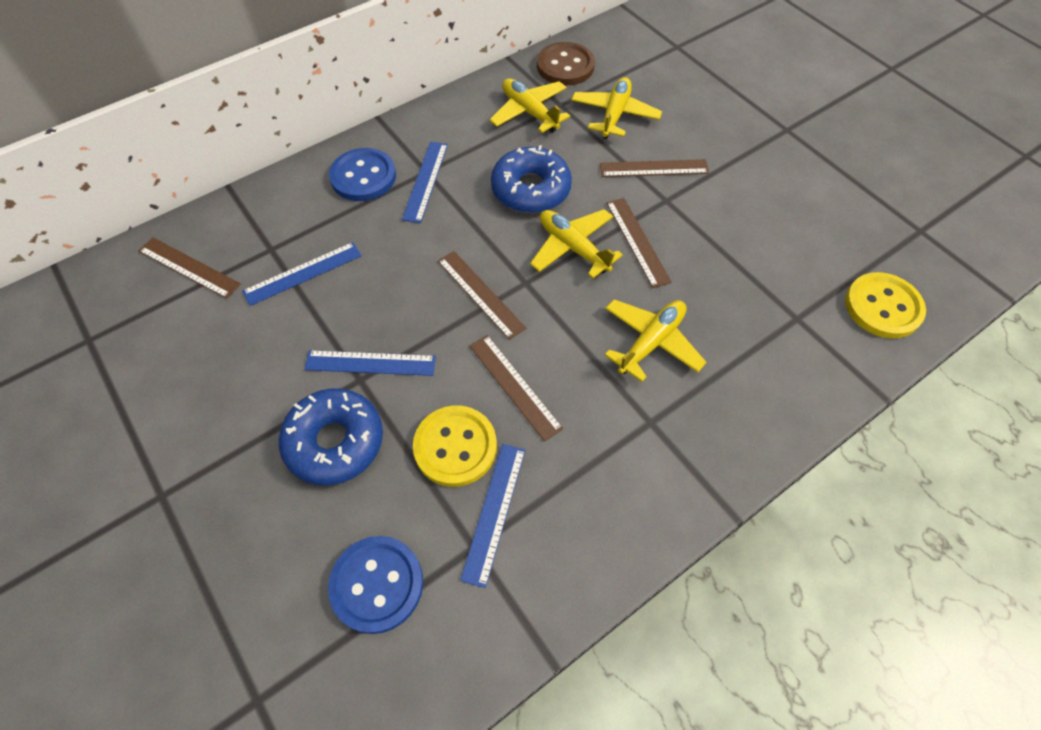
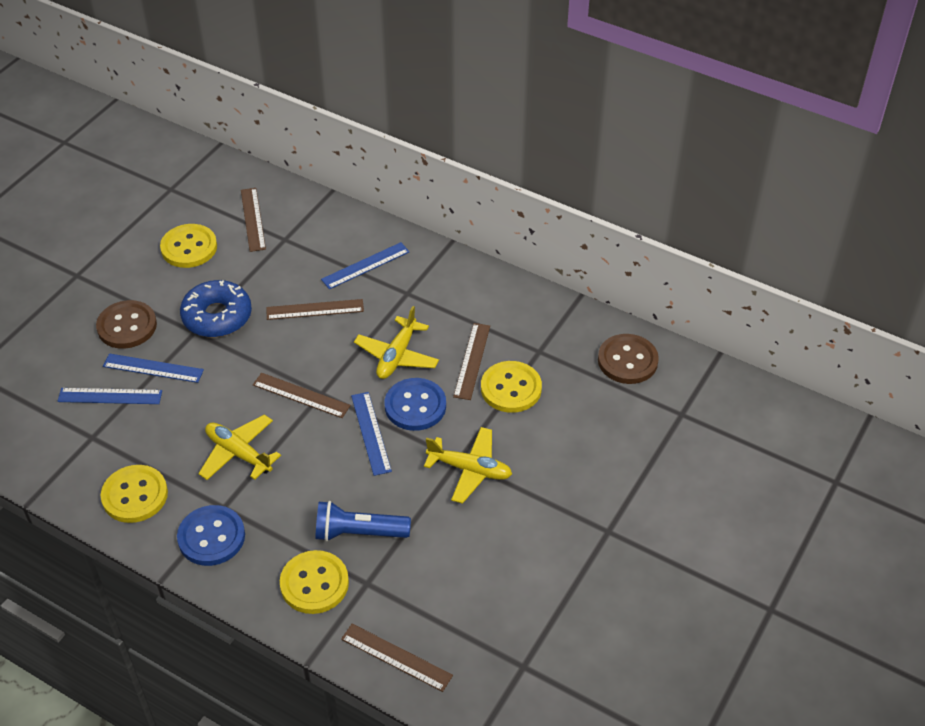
blue donut: [279,389,383,486] [491,145,572,213] = 2 -> [180,280,252,337] = 1
blue flashlight: none = 0 -> [315,501,411,542] = 1
brown button: [537,42,595,85] = 1 -> [96,300,157,349] [598,334,659,384] = 2
yellow button: [413,406,497,487] [845,272,926,339] = 2 -> [101,465,168,523] [160,224,217,268] [280,550,349,614] [481,361,542,413] = 4
yellow plane: [489,78,570,133] [530,209,623,279] [571,77,662,139] [605,299,707,382] = 4 -> [198,415,281,480] [354,306,439,379] [424,427,512,504] = 3

